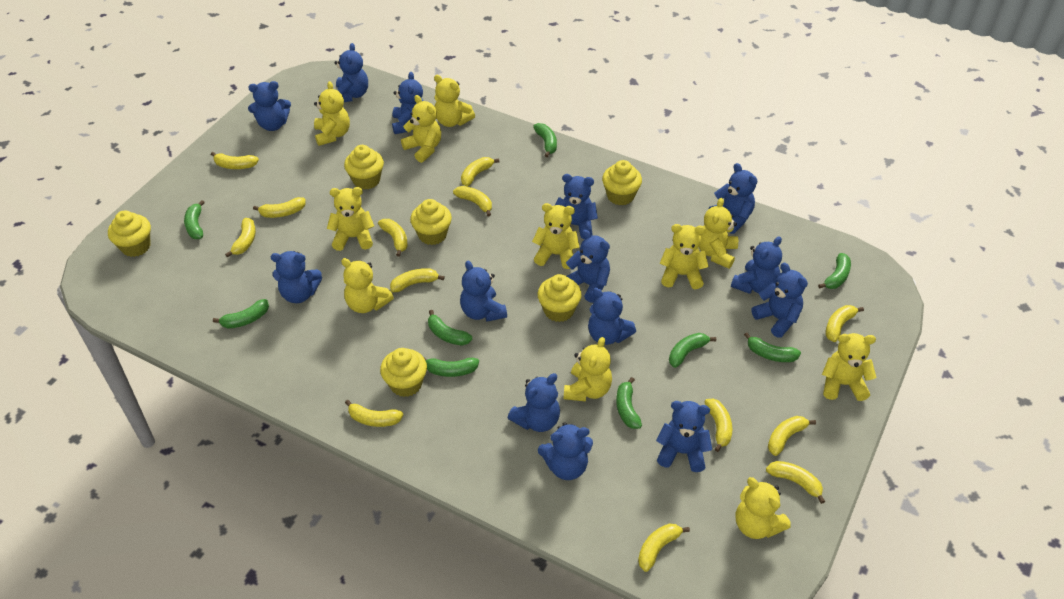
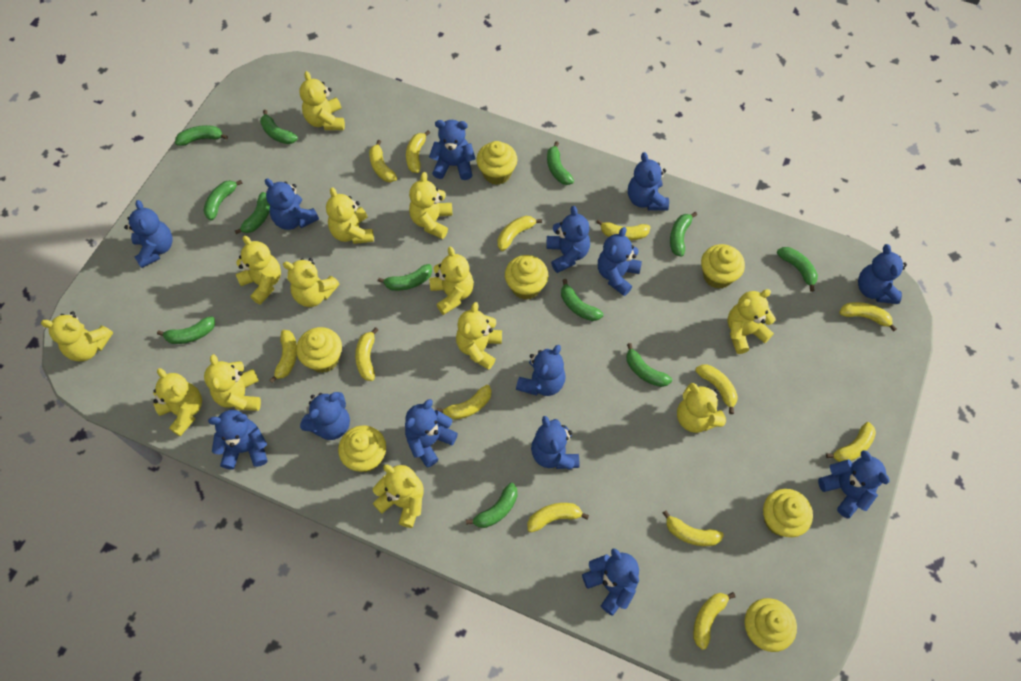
green banana: [184,200,205,239] [213,299,269,329] [424,358,479,377] [428,310,472,345] [533,123,557,157] [616,377,642,429] [669,333,716,368] [744,332,801,362] [818,253,851,289] = 9 -> [157,316,215,344] [175,125,228,146] [204,180,243,221] [235,192,270,234] [260,110,298,144] [378,264,432,291] [466,483,518,528] [547,141,574,185] [561,279,603,321] [626,343,672,387] [670,212,697,257] [777,247,818,292] = 12
yellow cupcake: [108,211,151,257] [344,145,384,190] [380,348,427,397] [410,199,452,245] [537,274,582,322] [602,160,642,205] = 6 -> [296,327,342,373] [338,425,386,472] [476,141,517,185] [505,255,548,300] [701,244,745,289] [744,598,797,652] [763,489,813,537] = 7
yellow teddy bear: [314,81,350,146] [327,187,374,251] [341,258,394,313] [401,95,441,163] [434,75,475,127] [532,203,580,269] [564,337,612,401] [660,224,709,289] [699,198,738,269] [735,477,791,539] [822,333,877,401] = 11 -> [41,312,113,361] [153,368,202,437] [204,354,261,411] [236,236,281,305] [283,258,340,307] [300,71,345,130] [326,187,374,244] [373,465,424,528] [409,172,452,239] [429,246,474,315] [456,302,502,370] [677,383,726,433] [727,289,776,354] = 13

